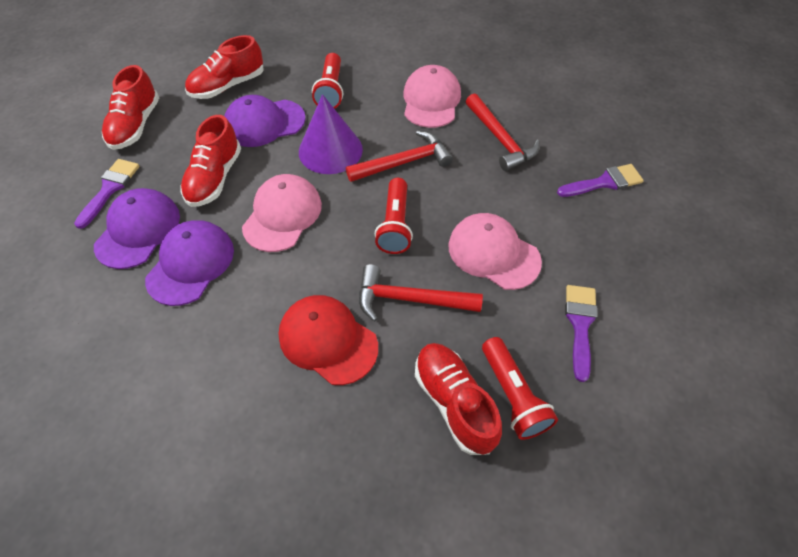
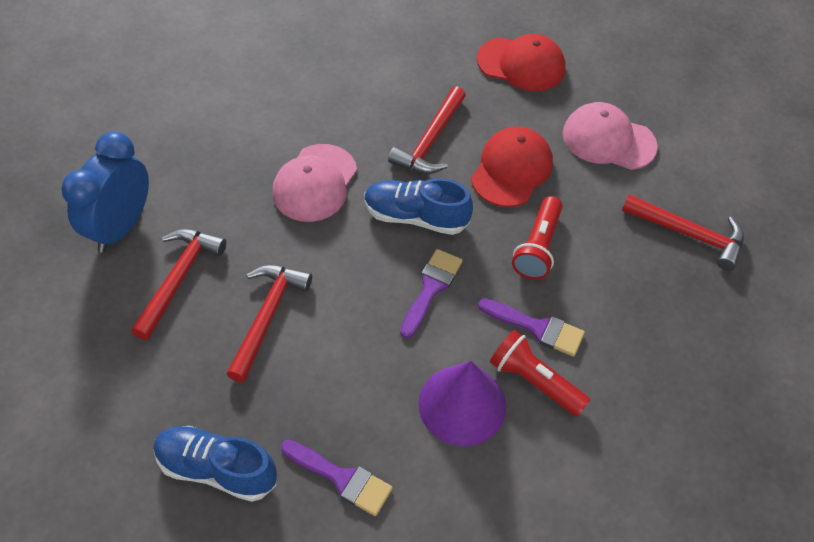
blue clock: none = 0 -> [61,131,149,252] = 1
blue shoe: none = 0 -> [153,426,277,502] [364,178,473,235] = 2
pink cap: [242,174,322,252] [403,65,461,128] [448,213,542,290] = 3 -> [272,144,357,222] [562,102,658,170] = 2
purple cap: [94,188,180,269] [145,220,234,306] [224,95,306,147] = 3 -> none = 0
red cap: [278,295,378,385] = 1 -> [471,126,553,207] [477,34,566,91] = 2
red flashlight: [312,53,343,109] [375,178,413,254] [482,337,558,440] = 3 -> [490,330,590,417] [512,196,562,280] = 2
red hammer: [346,131,453,182] [359,264,483,322] [466,93,540,171] = 3 -> [131,229,226,340] [226,265,312,382] [388,86,466,174] [622,194,744,271] = 4
red shoe: [102,65,159,150] [180,115,241,207] [185,35,264,99] [415,343,502,455] = 4 -> none = 0

